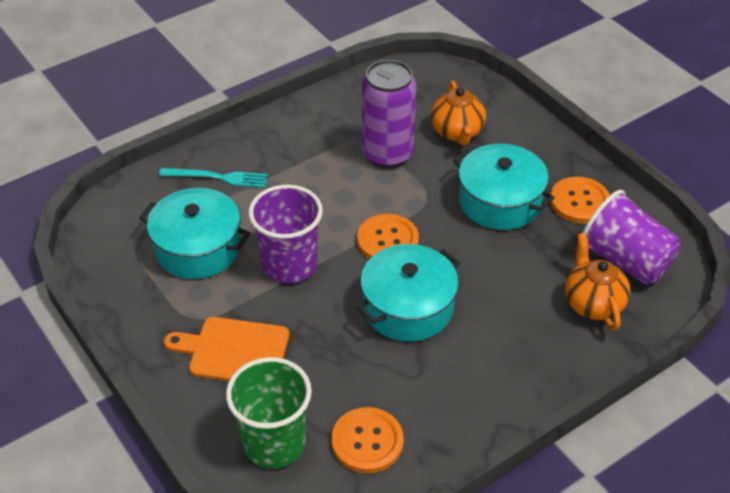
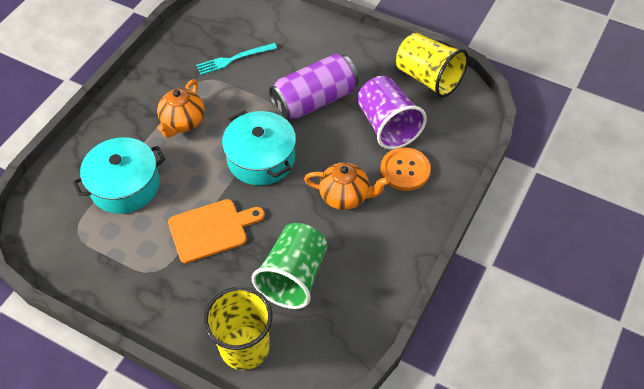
orange button: [331,407,404,473] [357,214,419,259] [550,176,610,224] = 3 -> [380,147,431,191] = 1
purple cup: [249,185,323,283] [582,190,681,285] = 2 -> [357,76,427,149] = 1
turquoise pot: [139,188,250,279] [356,244,460,342] [453,144,555,230] = 3 -> [73,137,165,214] [222,110,296,185] = 2
yellow cup: none = 0 -> [204,286,273,370] [396,33,469,98] = 2

